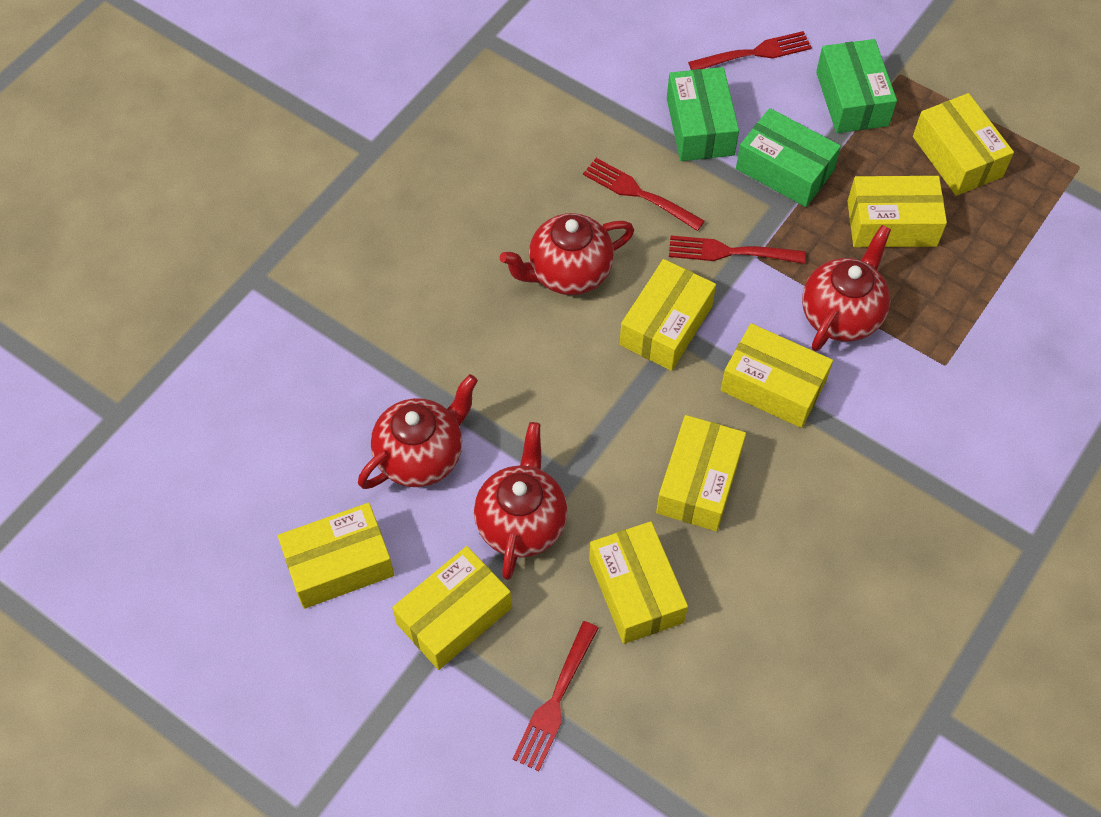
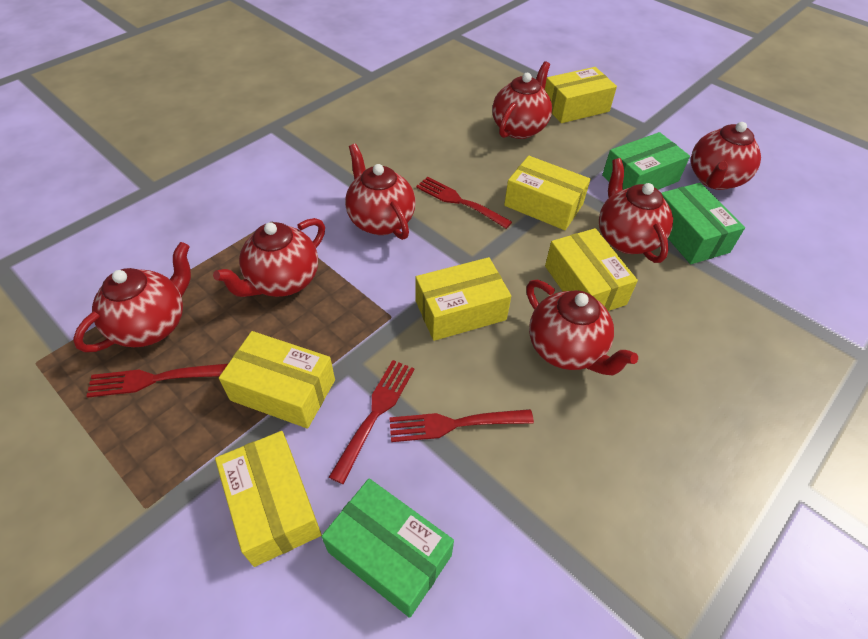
red teapot: [358,374,478,489] [474,422,568,580] [500,213,634,295] [802,225,891,351] = 4 -> [73,242,191,352] [213,218,325,297] [345,144,416,240] [492,61,552,139] [526,280,638,375] [599,158,673,263] [691,122,761,190] = 7
yellow box: [278,503,394,609] [392,546,512,670] [589,521,688,644] [620,259,716,371] [656,415,746,531] [721,323,833,428] [847,176,947,247] [913,93,1014,196] = 8 -> [215,431,321,567] [219,331,335,429] [415,257,511,341] [504,156,590,230] [545,67,617,123] [545,228,638,311] = 6

